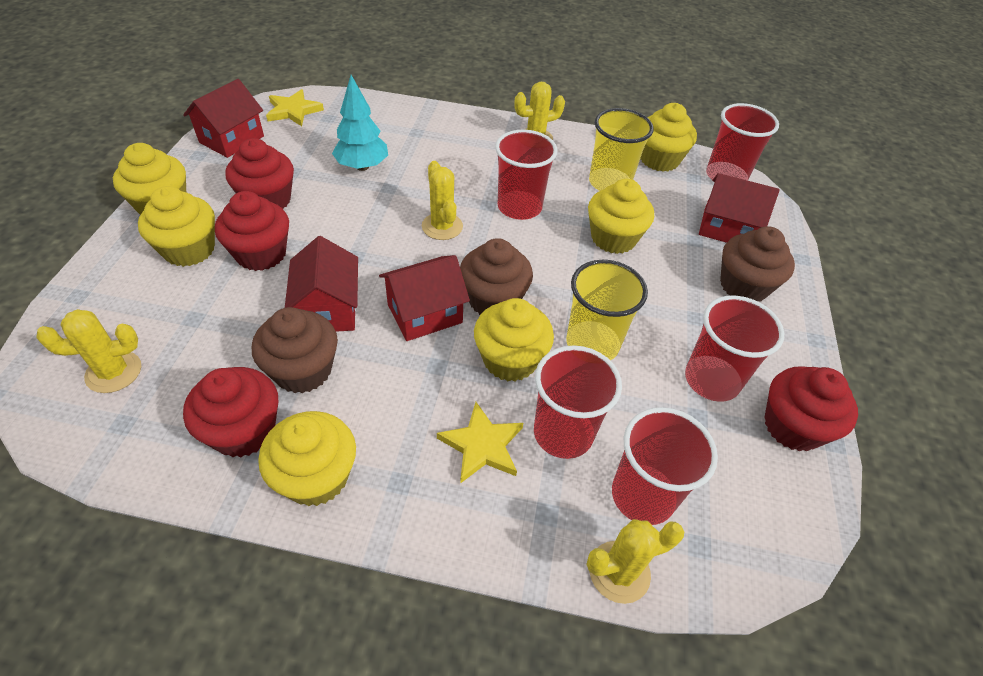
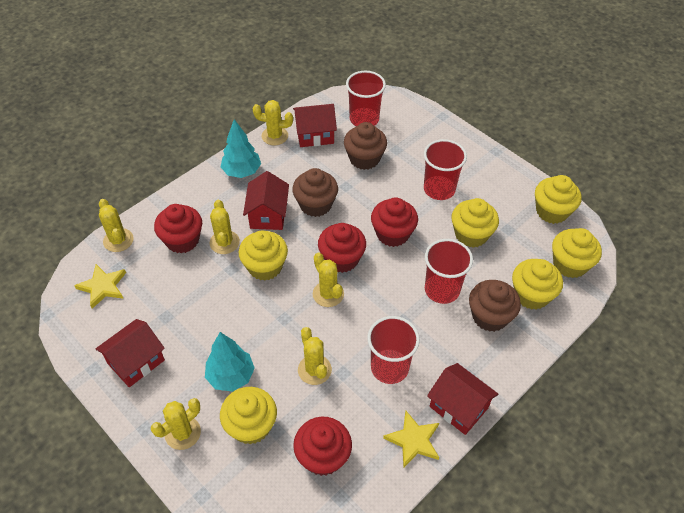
red cup: [495,130,558,220] [534,345,622,459] [612,407,718,525] [685,295,784,402] [706,103,779,181] = 5 -> [346,71,386,126] [367,316,420,384] [424,139,467,200] [425,239,473,304] = 4
turquoise tree: [332,75,388,171] = 1 -> [205,332,255,392] [221,119,261,178] = 2
yellow cactus: [36,309,141,393] [422,161,463,240] [514,82,565,140] [586,519,684,604] = 4 -> [99,199,134,252] [151,398,201,450] [209,199,240,254] [253,100,293,145] [298,327,332,385] [313,253,344,307] = 6
yellow cup: [566,260,648,361] [589,108,653,191] = 2 -> none = 0

